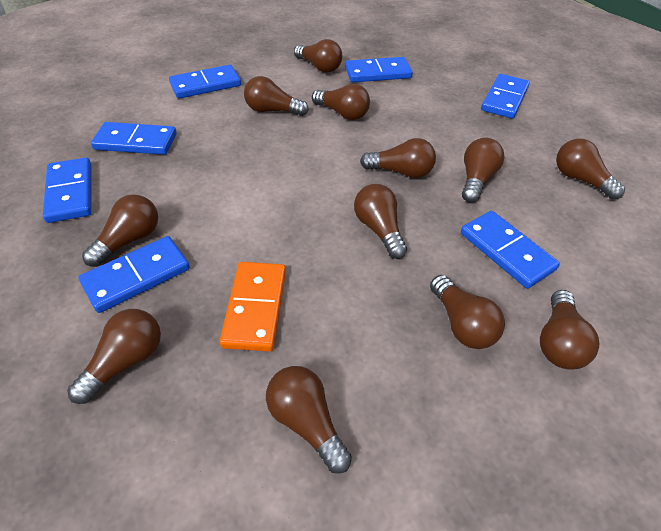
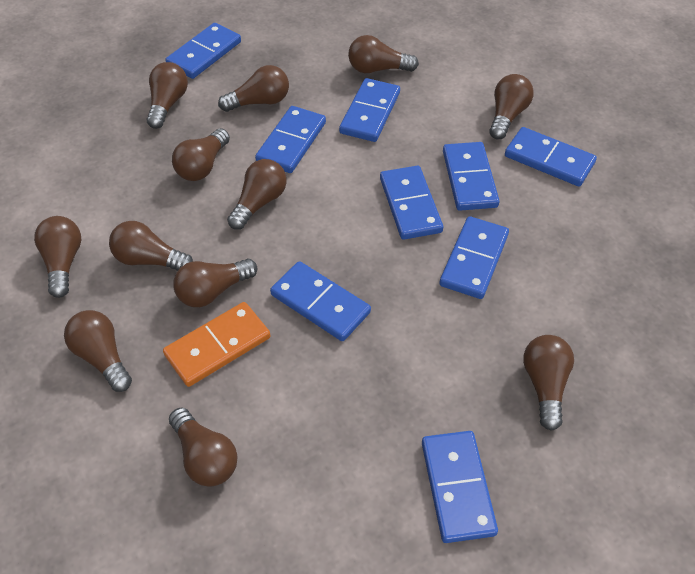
blue domino: [43,157,91,223] [78,236,190,313] [91,122,177,155] [169,65,241,99] [345,57,413,82] [461,211,560,289] [481,74,530,119] = 7 -> [166,23,241,79] [255,106,326,173] [270,261,371,341] [339,78,400,142] [380,166,443,240] [422,431,498,543] [440,216,509,299] [443,142,499,211] [505,127,597,186] = 9

